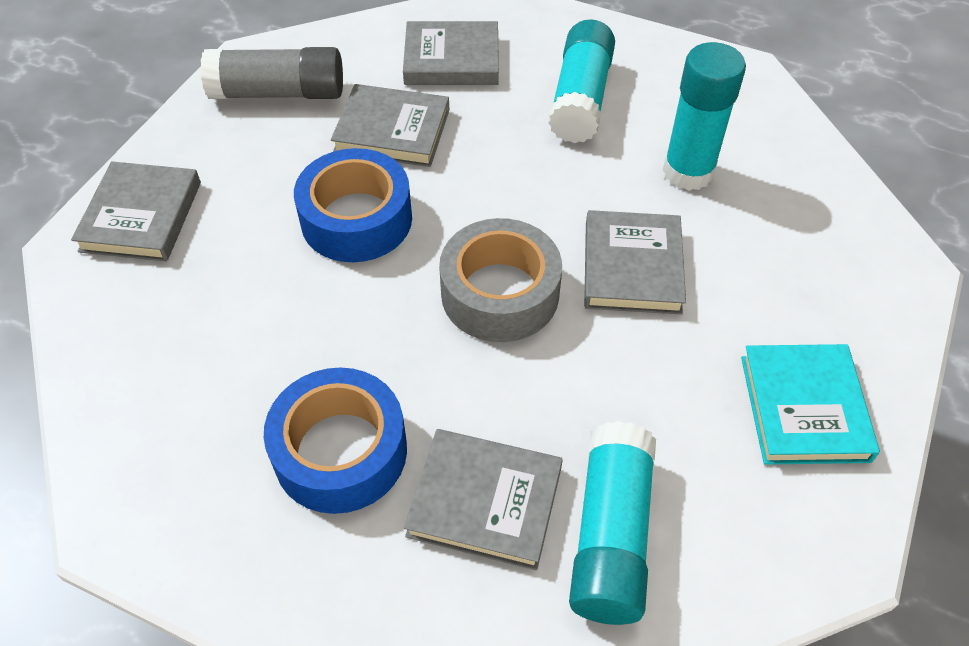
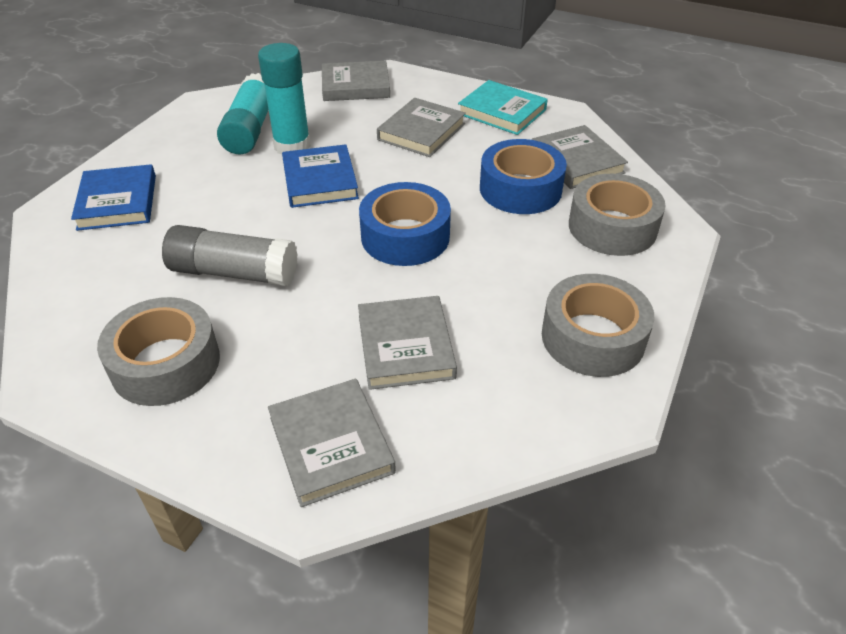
blue book: none = 0 -> [71,164,156,231] [282,144,359,208] = 2
grey tape: [439,218,562,342] = 1 -> [97,297,220,406] [542,274,654,377] [569,174,666,256] = 3
turquoise glue stick: [548,19,615,143] [569,421,656,625] [663,42,746,191] = 3 -> [217,73,269,154] [258,43,311,154] = 2

